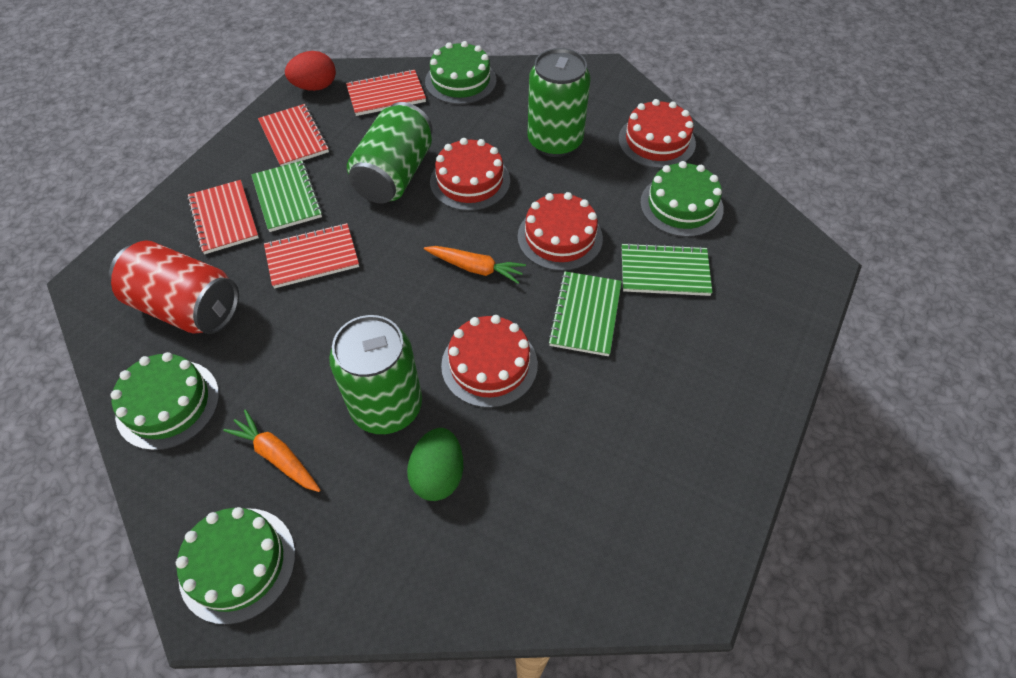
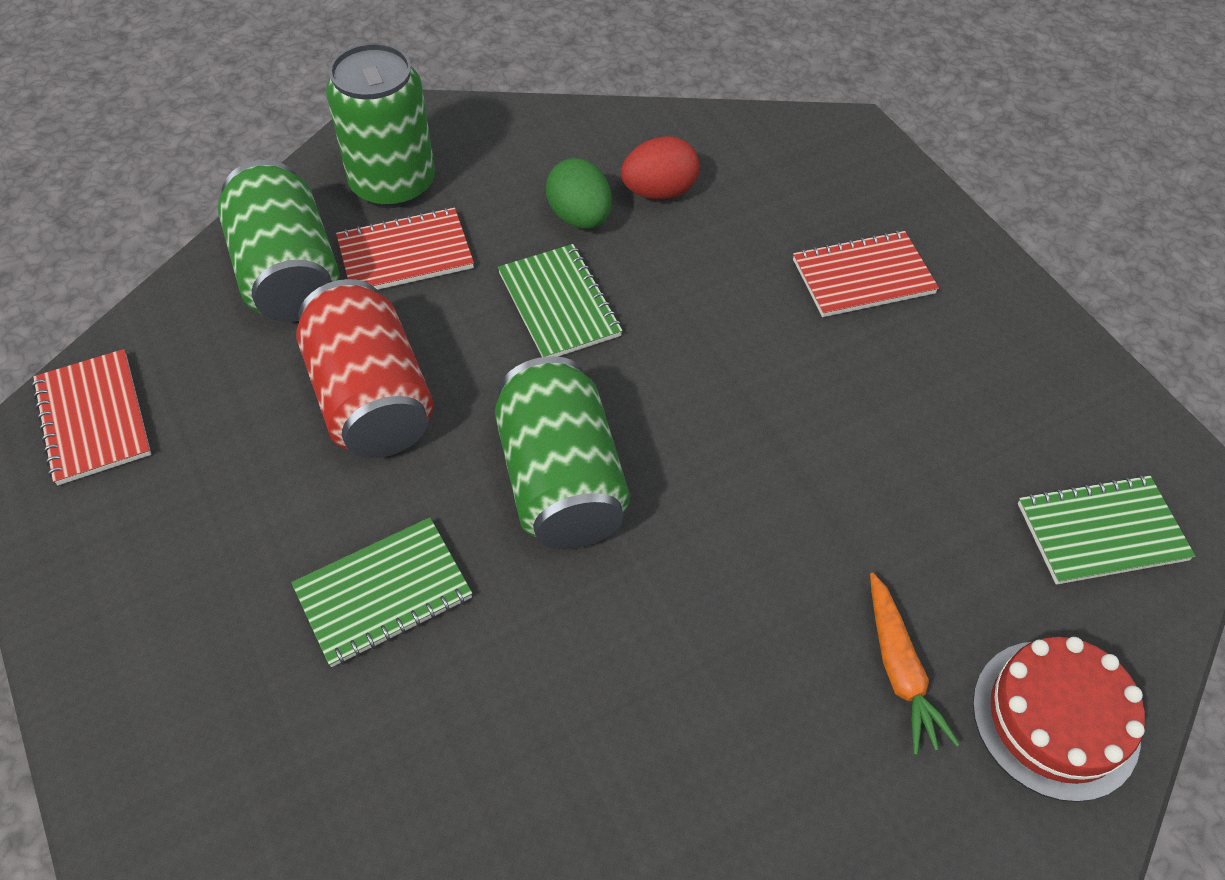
green cake: [110,352,219,450] [176,507,295,625] [425,41,496,104] [640,161,724,237] = 4 -> none = 0
orange carrot: [223,409,321,492] [424,246,526,284] = 2 -> [870,573,960,755] = 1
red cake: [430,138,510,211] [441,315,538,408] [518,192,603,271] [618,99,696,169] = 4 -> [973,637,1145,802] = 1
red notebook: [187,180,259,254] [258,104,329,166] [264,223,359,289] [346,69,426,116] = 4 -> [32,349,151,485] [336,207,474,290] [793,230,939,317] = 3

